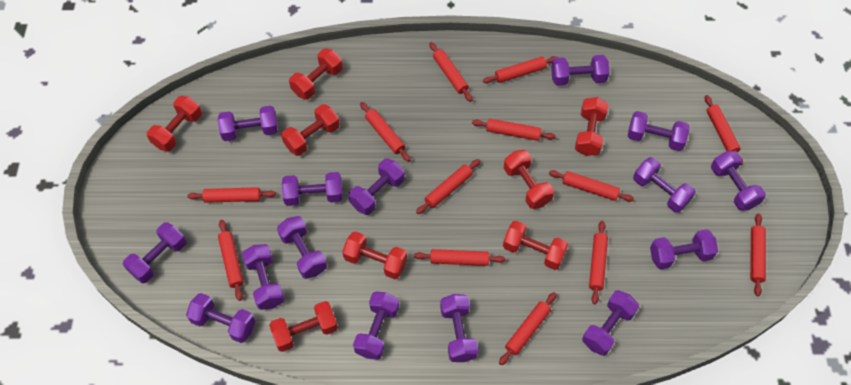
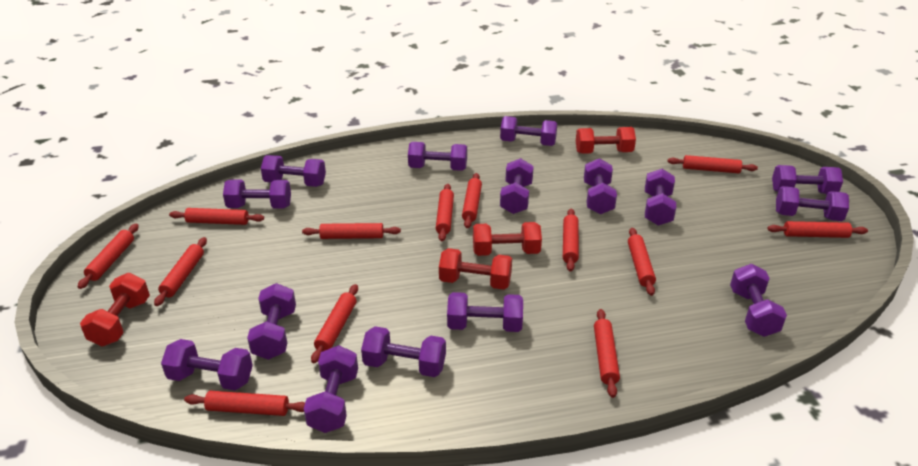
red dumbbell: [147,96,202,151] [269,301,338,352] [281,104,340,156] [289,49,343,99] [342,231,407,279] [503,221,568,270] [504,150,554,209] [575,97,609,156] = 8 -> [80,273,150,347] [439,248,512,290] [473,222,542,256] [576,127,636,154] = 4

